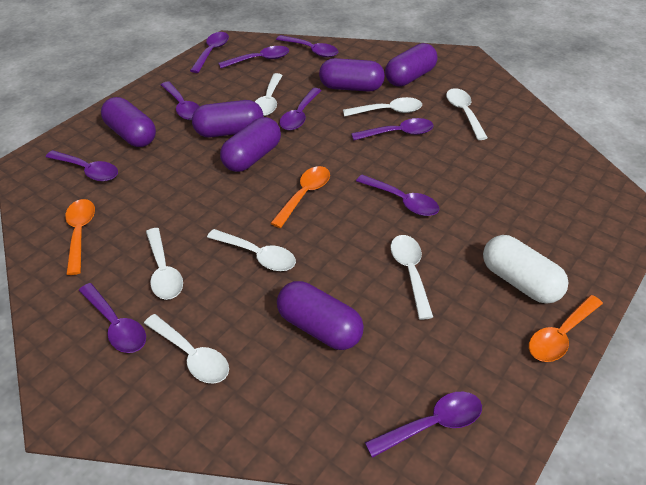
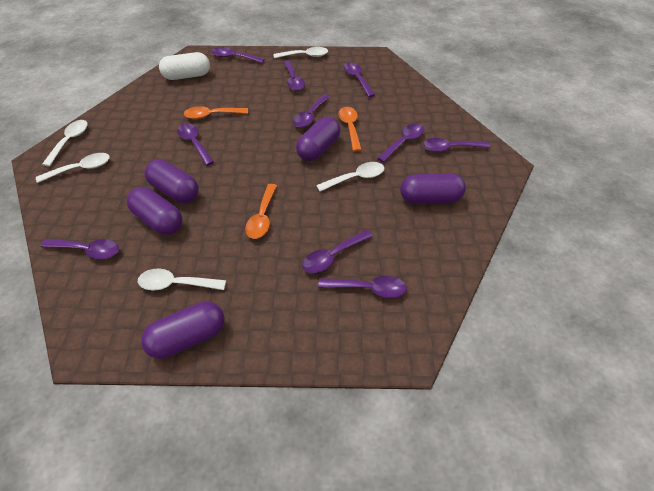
purple capsule: [101,97,156,147] [192,100,263,137] [220,117,281,172] [277,281,364,350] [319,58,385,92] [385,43,438,87] = 6 -> [127,187,183,235] [141,301,224,359] [144,159,199,203] [296,117,340,161] [400,173,466,204] = 5
white spoon: [144,314,229,384] [146,228,183,300] [207,229,296,271] [255,73,283,116] [343,97,422,117] [390,235,433,320] [446,88,488,140] = 7 -> [36,153,110,183] [42,120,88,167] [138,269,226,290] [274,47,328,58] [316,162,384,191] = 5

